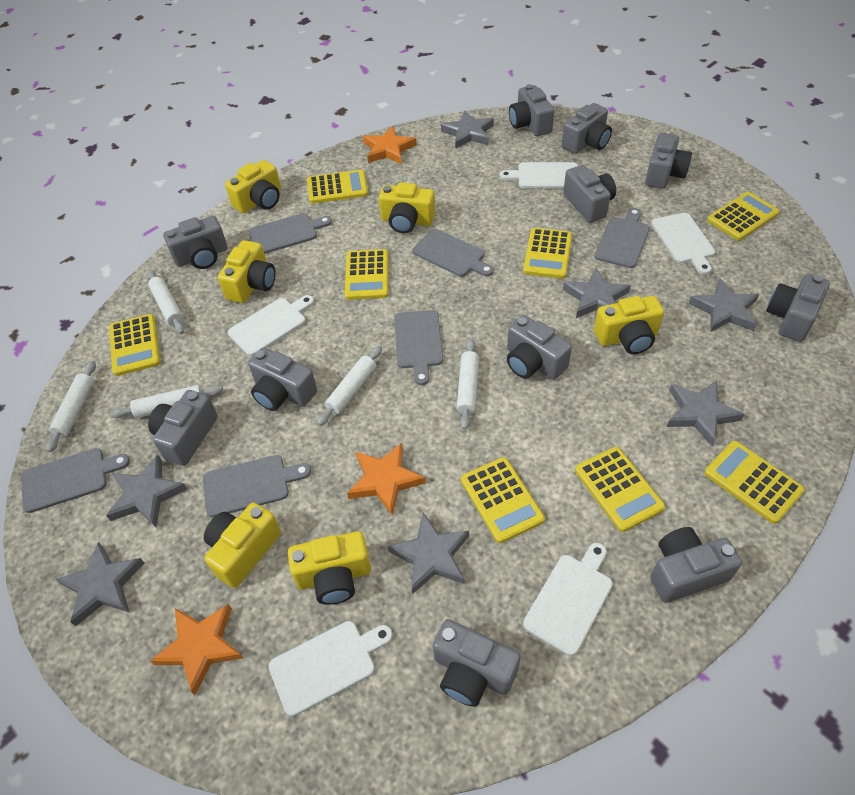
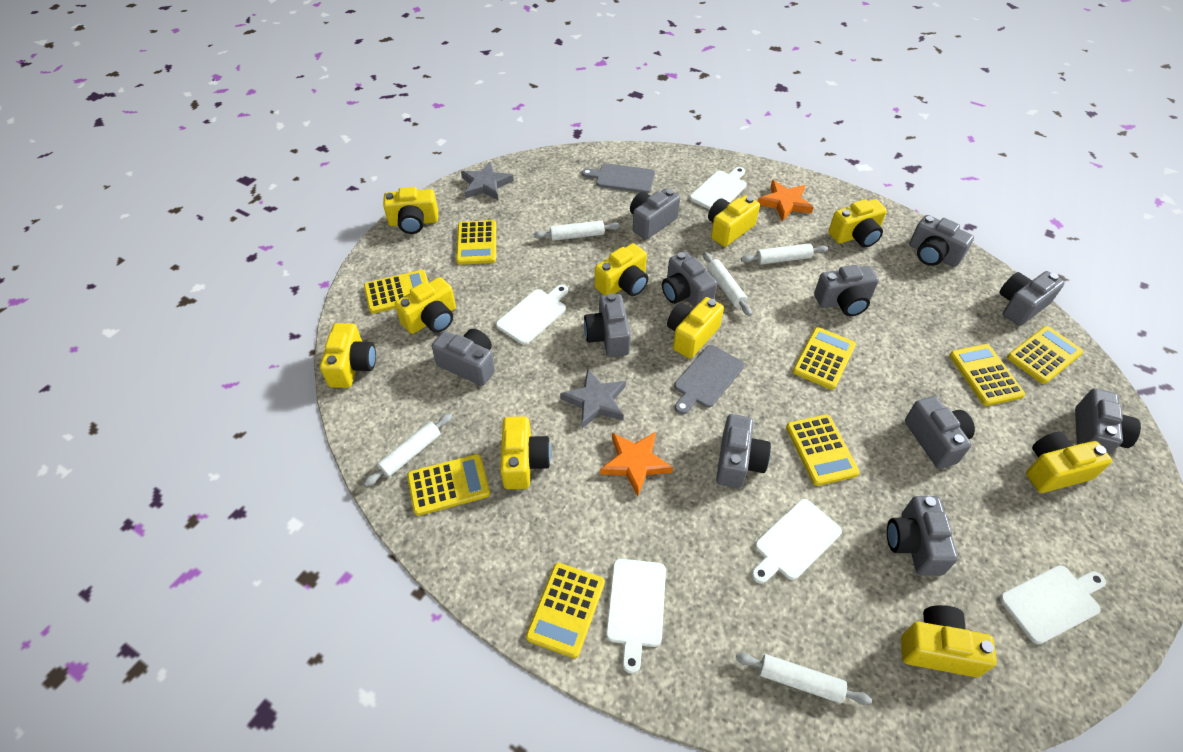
grey cutting board: [21,448,130,513] [203,455,311,517] [248,213,332,254] [394,310,443,385] [412,229,494,277] [594,208,650,268] = 6 -> [582,163,655,193] [674,345,744,414] = 2
grey star: [55,542,144,626] [106,455,187,527] [387,513,469,594] [441,111,494,149] [563,267,631,318] [667,381,745,446] [689,278,759,332] = 7 -> [461,161,514,200] [560,369,626,428] = 2
orange star: [150,604,243,695] [347,443,426,515] [363,126,417,164] = 3 -> [600,432,673,496] [758,180,814,222] = 2
yellow camera: [204,502,281,588] [218,240,276,303] [225,160,281,213] [288,531,371,605] [379,182,435,233] [594,296,664,354] = 6 -> [320,323,376,388] [383,187,438,234] [395,277,456,334] [500,416,551,489] [595,243,648,296] [667,297,724,359] [708,195,760,247] [828,199,887,247] [901,605,997,677] [1026,432,1112,493] = 10

